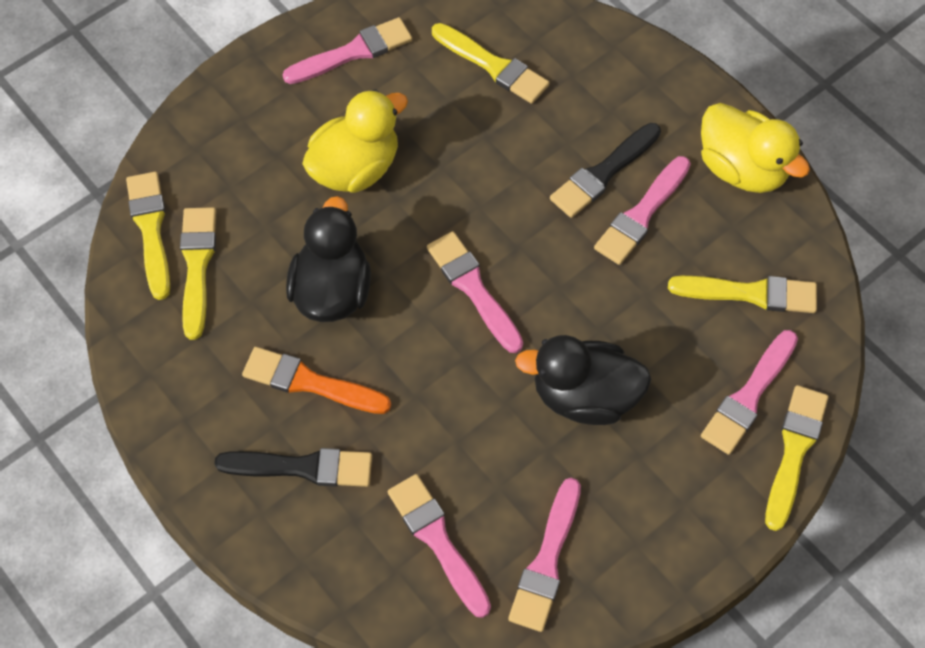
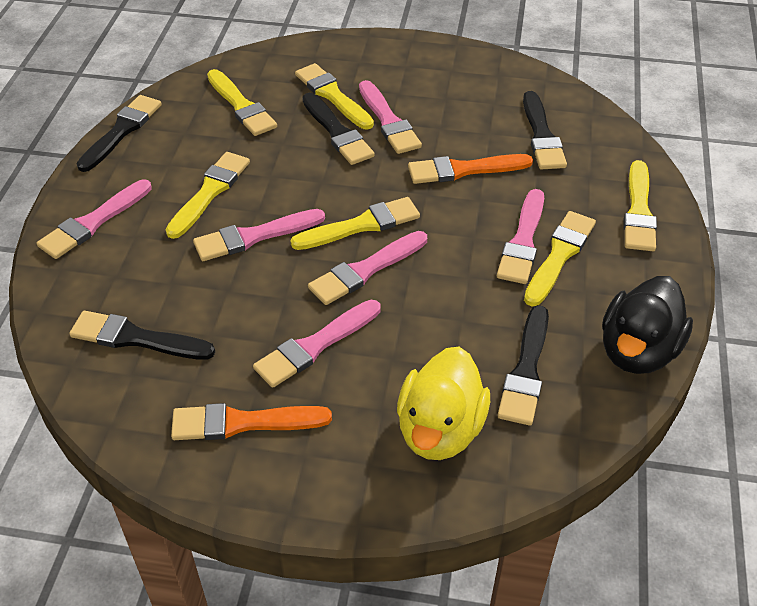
black brush: [214,448,372,487] [550,123,661,218] = 2 -> [69,311,215,360] [76,95,162,172] [302,93,375,165] [497,305,549,426] [523,91,567,169] = 5
black duck: [286,196,371,322] [515,335,652,425] = 2 -> [602,276,693,374] = 1
orange brush: [242,347,391,414] = 1 -> [171,403,332,440] [408,154,533,184] = 2
yellow brush: [126,172,170,300] [180,207,216,340] [432,23,550,104] [668,276,817,313] [765,385,829,531] = 5 -> [166,152,250,239] [207,69,277,136] [290,197,420,250] [295,63,374,129] [524,211,596,307] [624,160,657,251] = 6
yellow duck: [302,89,408,193] [701,103,810,193] = 2 -> [397,347,490,460] = 1

